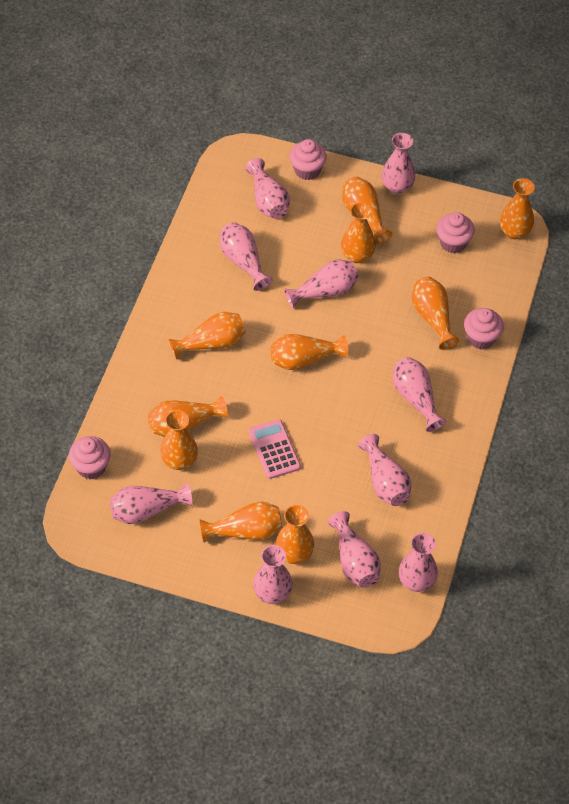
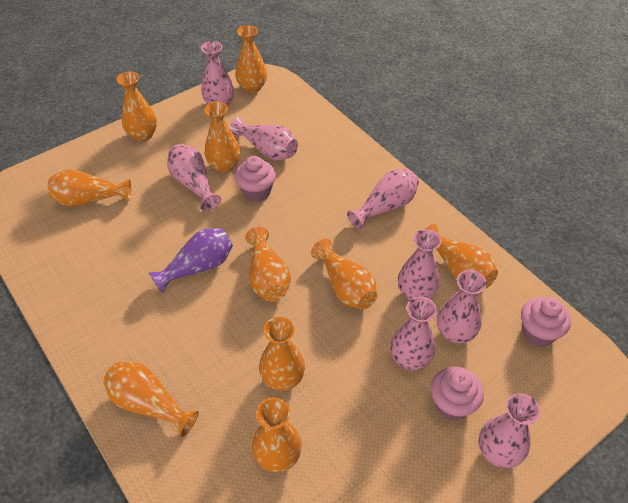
pink calculator: [248,419,301,479] = 1 -> none = 0
pink cupcake: [69,436,111,479] [289,139,327,180] [436,212,475,253] [464,308,504,349] = 4 -> [235,156,276,202] [431,367,484,421] [521,297,571,347] = 3
pink vase: [110,483,192,524] [220,222,273,291] [245,158,290,219] [253,545,293,604] [284,260,359,308] [328,511,381,588] [358,434,411,506] [382,133,415,194] [393,357,447,432] [399,533,438,592] = 10 -> [167,144,221,211] [201,41,234,106] [230,117,298,161] [347,169,419,230] [390,296,437,370] [398,229,441,300] [437,270,487,344] [479,393,540,468] = 8
purple vase: none = 0 -> [149,228,233,293] = 1

